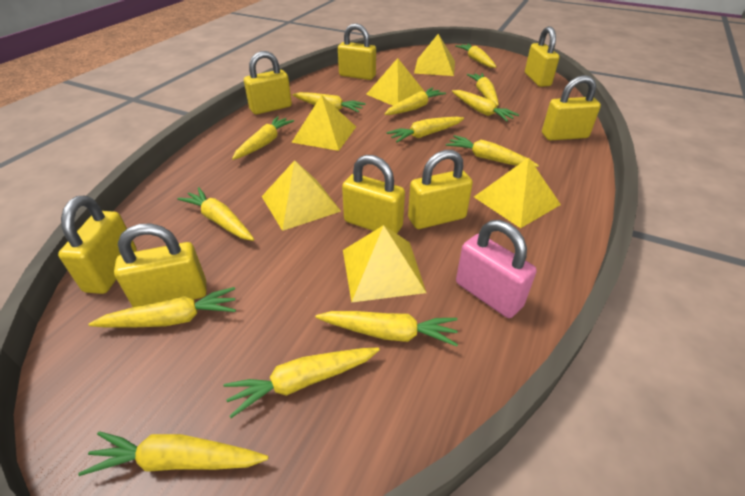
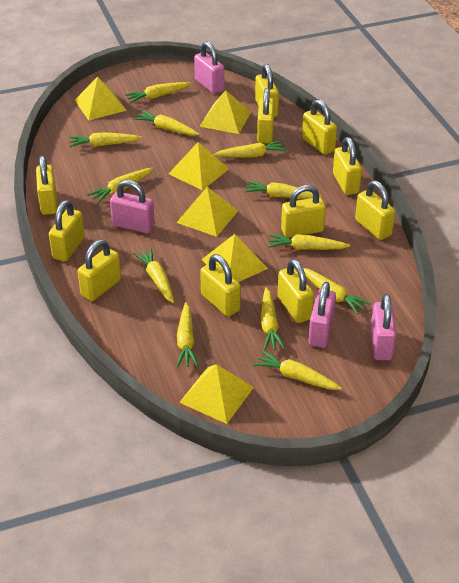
pink padlock: [456,220,537,318] = 1 -> [110,180,155,233] [194,41,224,94] [308,282,336,348] [370,294,396,360] = 4
yellow carrot: [78,432,268,476] [89,287,236,328] [177,187,254,241] [224,347,380,418] [232,116,294,160] [292,92,366,112] [316,311,458,347] [385,87,446,115] [387,117,464,143] [446,135,539,167] [452,90,519,122] [455,44,496,68] [467,73,499,106] = 13 -> [69,132,142,147] [87,167,153,203] [125,82,191,103] [133,248,174,303] [134,111,200,136] [176,302,199,367] [214,140,287,157] [244,181,321,199] [253,350,342,390] [260,287,285,351] [268,234,350,250] [303,268,371,314] = 12
yellow padlock: [58,196,137,294] [114,224,207,307] [244,51,292,114] [338,23,376,80] [342,155,405,234] [408,150,473,229] [525,26,560,87] [542,75,601,141] = 8 -> [36,156,58,215] [49,200,85,261] [78,240,121,301] [200,254,241,317] [255,64,279,117] [257,88,275,144] [278,259,314,323] [281,185,326,238] [302,99,337,155] [333,137,362,195] [355,181,395,240] = 11

